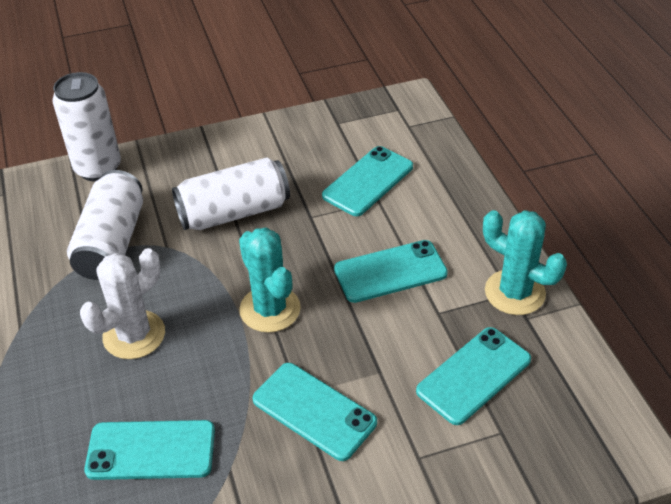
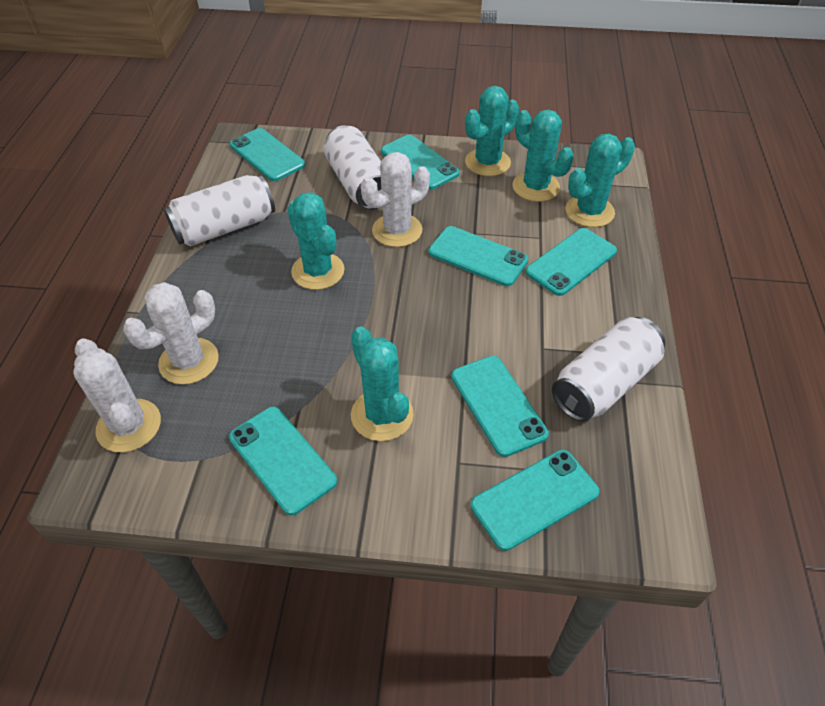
turquoise cactus: [239,227,301,333] [483,210,567,315] = 2 -> [287,192,345,290] [351,326,414,441] [465,86,519,176] [512,110,574,202] [565,134,635,227] = 5
turquoise phone: [84,420,215,480] [252,363,377,461] [322,146,413,216] [334,240,448,303] [416,327,531,425] = 5 -> [229,407,337,515] [230,128,305,181] [381,135,460,190] [428,226,529,286] [451,356,549,457] [471,450,600,551] [526,228,617,296] = 7
white cactus: [80,248,165,359] = 1 -> [73,339,161,453] [123,282,219,385] [361,152,430,247] = 3

